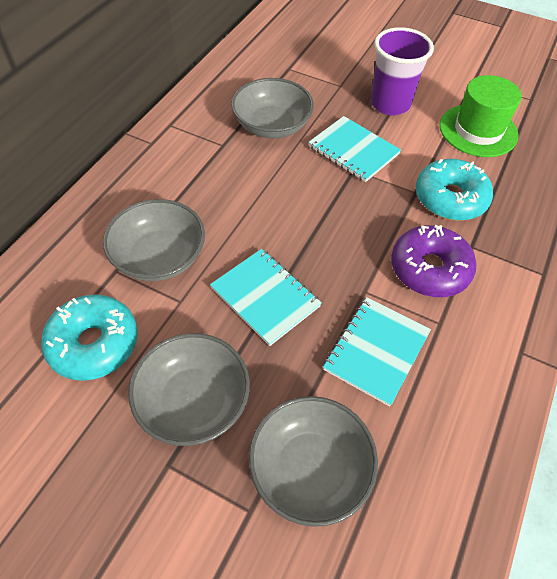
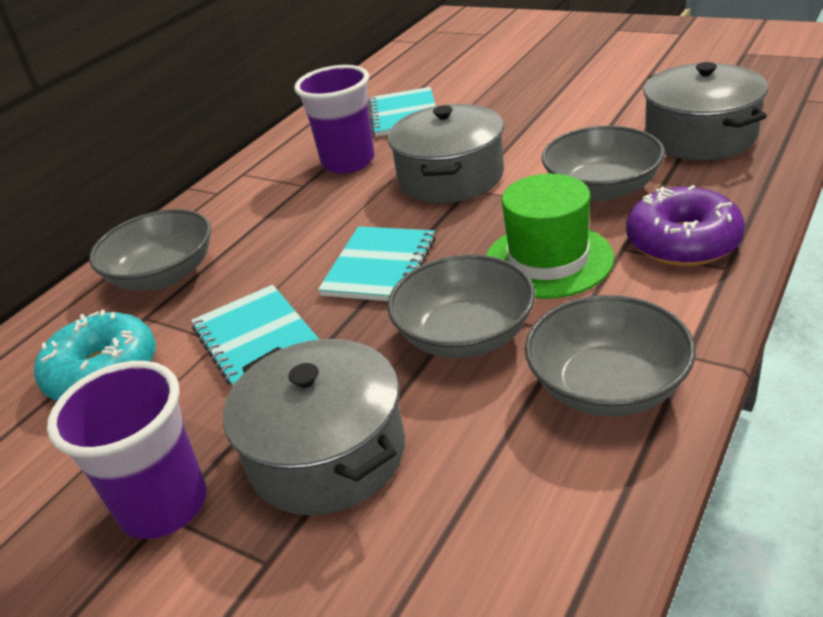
grey pot: none = 0 -> [223,339,405,515] [388,104,504,203] [643,62,768,160] = 3
purple cup: [371,27,434,115] = 1 -> [47,361,207,539] [294,65,375,174] = 2
turquoise donut: [41,294,138,381] [416,159,493,221] = 2 -> [34,309,156,401] = 1

